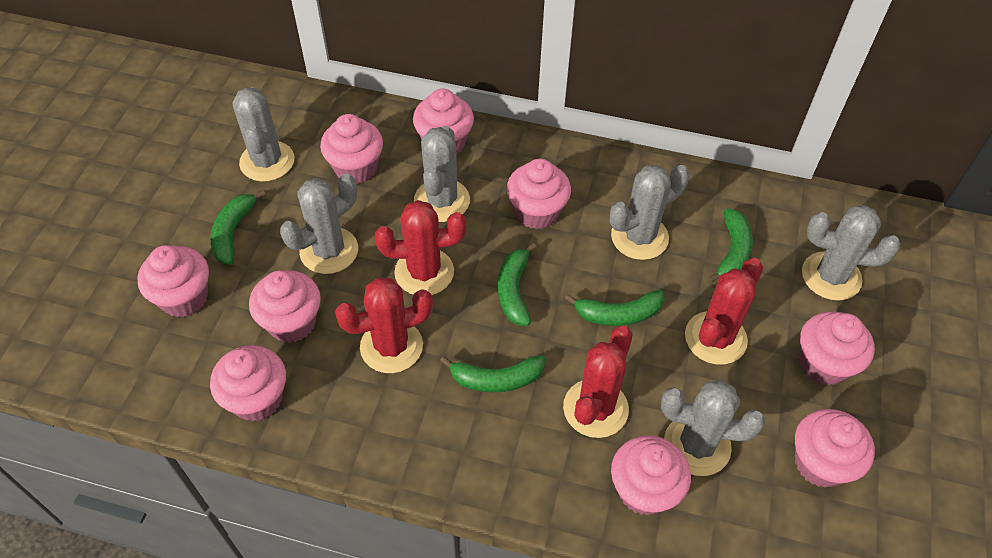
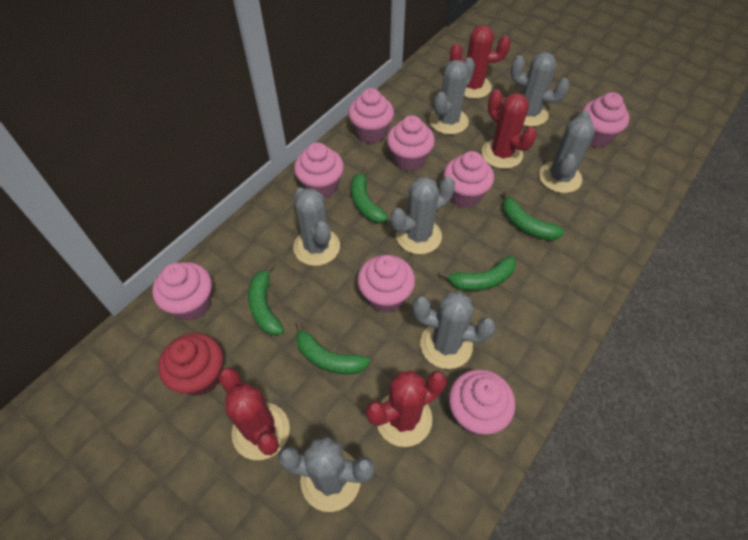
grey cactus: [233,87,294,182] [280,174,358,274] [414,126,470,222] [610,165,690,260] [661,380,765,476] [802,205,900,301] = 6 -> [278,437,374,512] [293,188,340,266] [391,177,455,254] [413,292,496,369] [429,58,475,135] [510,52,570,127] [539,110,595,193] = 7
pink cupcake: [137,245,209,317] [210,345,286,421] [249,270,321,343] [320,114,383,184] [413,89,474,155] [507,159,571,229] [611,435,691,516] [795,409,875,488] [800,311,875,386] = 9 -> [152,262,212,321] [294,142,344,198] [348,88,394,144] [358,255,415,313] [387,115,435,171] [444,151,494,208] [449,369,515,435] [582,92,630,148] = 8
red cupcake: none = 0 -> [158,333,223,396] = 1

